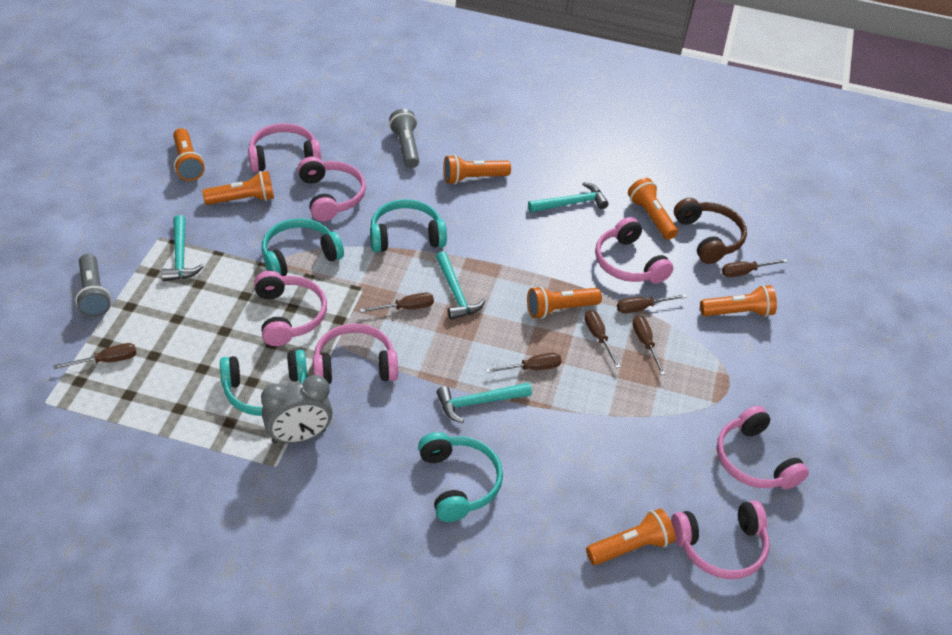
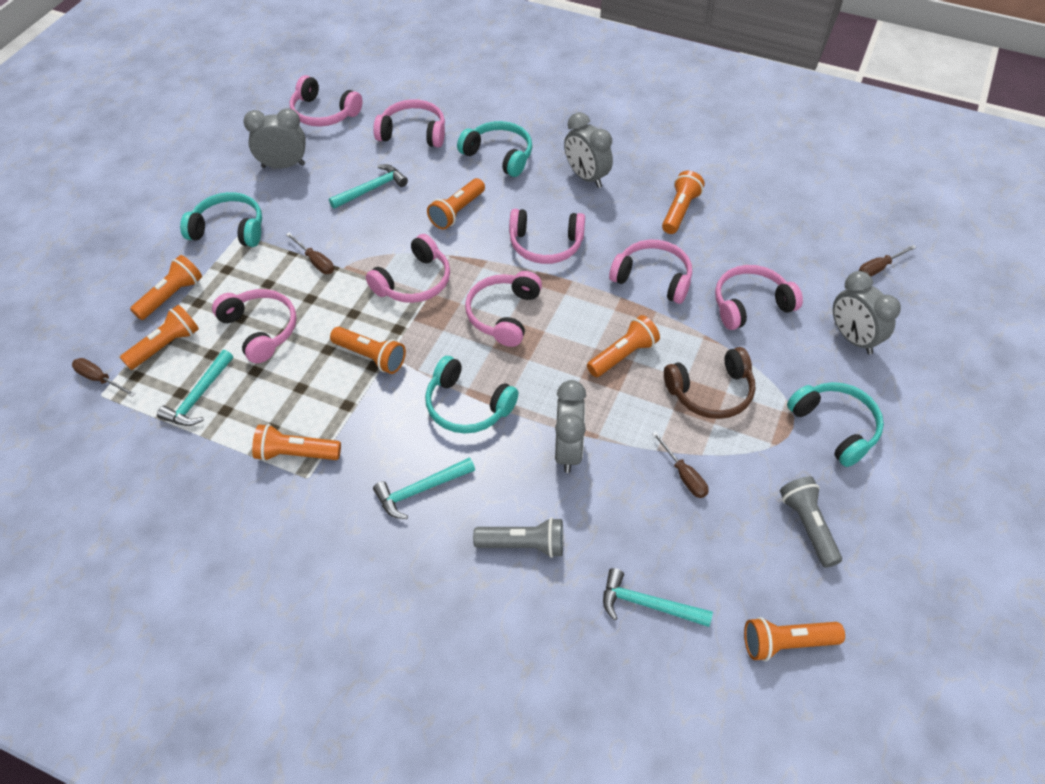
brown screwdriver: [53,343,137,369] [360,292,434,313] [485,353,562,373] [584,310,621,368] [617,294,687,314] [633,315,665,375] [722,259,788,277] = 7 -> [72,358,136,397] [286,233,334,274] [652,432,709,498] [859,245,916,276] = 4
grey clock: [261,375,333,443] = 1 -> [243,108,306,168] [555,380,586,473] [564,112,613,188] [833,271,901,355] = 4
orange flashlight: [173,128,205,181] [202,171,274,205] [443,155,511,184] [527,286,602,319] [586,508,675,565] [628,178,678,240] [700,285,777,317] = 7 -> [120,305,199,370] [130,255,202,320] [252,424,341,461] [330,327,406,374] [427,178,485,229] [587,315,660,377] [662,171,705,234] [744,617,845,661] = 8
pink headphones: [248,123,321,172] [254,271,327,346] [298,156,366,221] [313,324,398,384] [595,217,673,284] [671,500,769,579] [716,406,809,489] = 7 -> [212,289,297,363] [290,75,363,127] [366,234,450,303] [373,99,445,147] [465,271,542,347] [509,209,585,264] [609,240,692,304] [715,265,803,330] = 8

